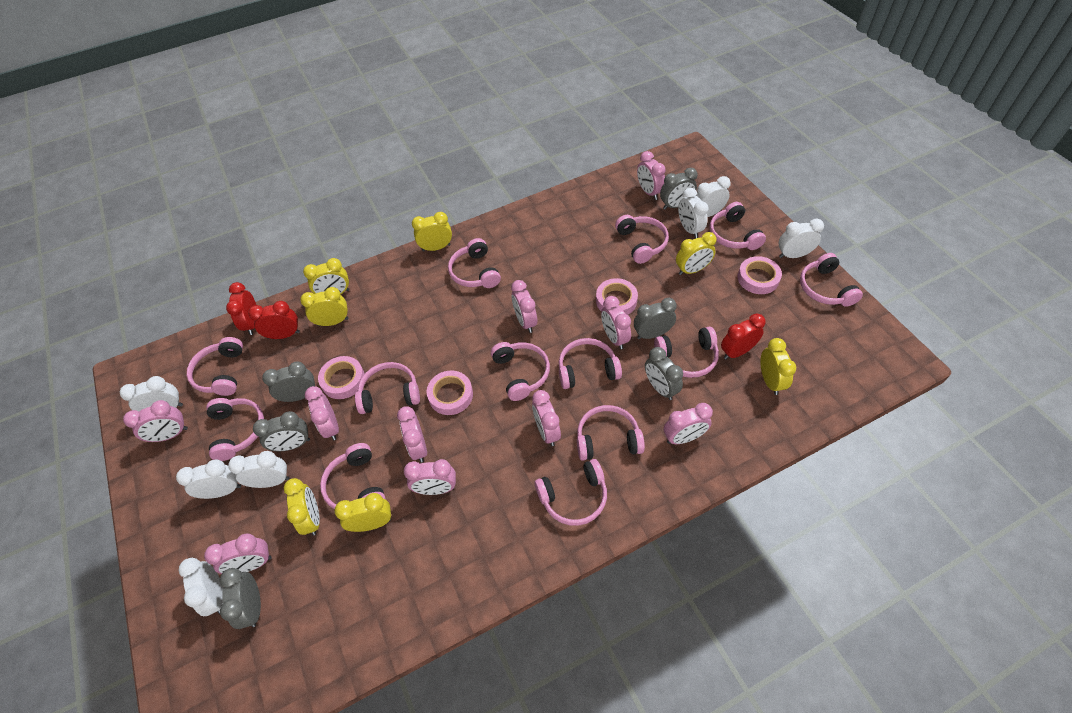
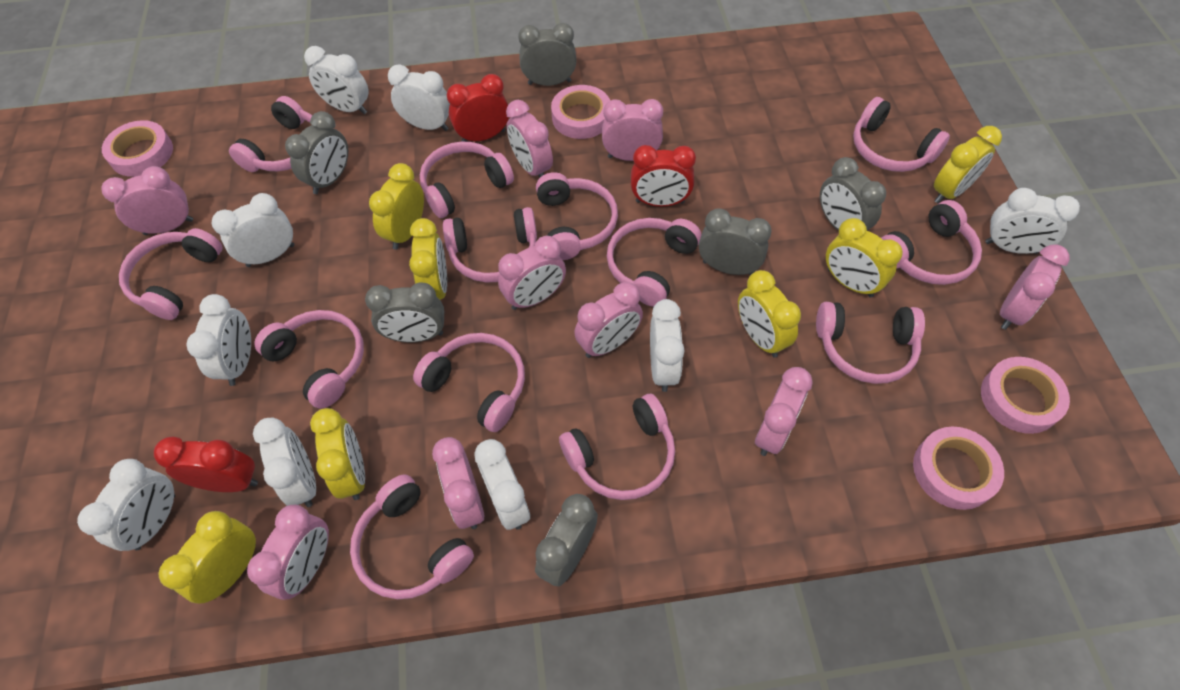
pink clock: [123,400,188,442] [204,534,272,574] [305,386,339,441] [397,406,427,462] [404,459,456,495] [511,280,537,333] [532,390,561,446] [601,296,631,349] [637,151,666,200] [664,403,713,444] = 10 -> [101,166,193,235] [247,505,329,600] [432,437,484,529] [498,236,566,310] [506,100,553,178] [574,282,643,358] [602,99,663,161] [755,367,812,456] [1000,244,1070,330] = 9
white clock: [120,376,183,412] [176,459,241,499] [179,558,223,616] [228,451,289,488] [678,187,709,238] [695,176,731,217] [779,219,824,258] = 7 -> [77,459,175,551] [186,294,251,386] [212,193,294,267] [253,417,316,507] [304,46,368,114] [388,64,450,131] [474,439,530,530] [650,299,685,392] [985,188,1080,254] = 9

